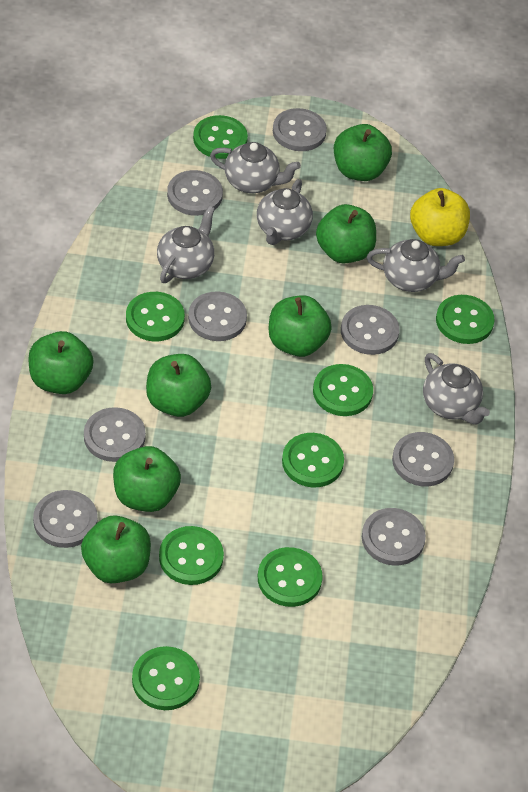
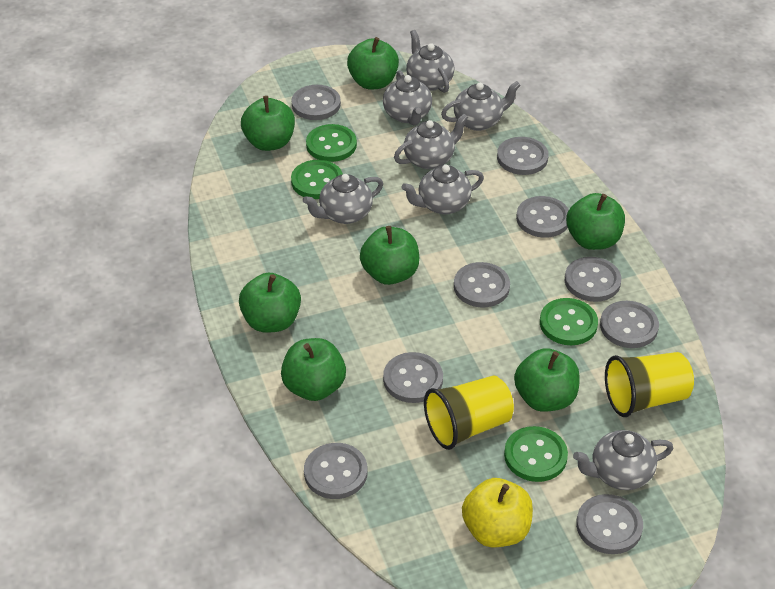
green button: [126,292,185,341] [132,646,200,710] [159,526,224,585] [193,115,248,159] [258,547,323,607] [282,433,344,488] [313,364,373,416] [436,295,495,344] = 8 -> [291,160,343,199] [306,124,357,162] [504,426,568,482] [540,298,598,345] = 4
grey button: [33,490,98,548] [84,407,146,462] [167,170,223,216] [188,291,247,341] [273,108,327,151] [341,305,399,355] [362,508,426,566] [392,432,454,487] = 8 -> [292,85,341,120] [304,443,367,499] [383,352,443,403] [454,262,510,307] [497,137,548,175] [516,196,569,238] [565,257,621,302] [576,494,643,554] [600,301,659,348] = 9
grey teapot: [157,206,215,283] [210,142,301,193] [257,179,313,245] [367,239,465,292] [423,353,490,425] = 5 -> [303,174,383,224] [383,70,432,125] [394,114,468,169] [402,165,484,215] [406,30,454,93] [441,81,521,131] [573,430,673,490] = 7
yellow cup: none = 0 -> [424,375,514,450] [605,352,694,417] = 2

